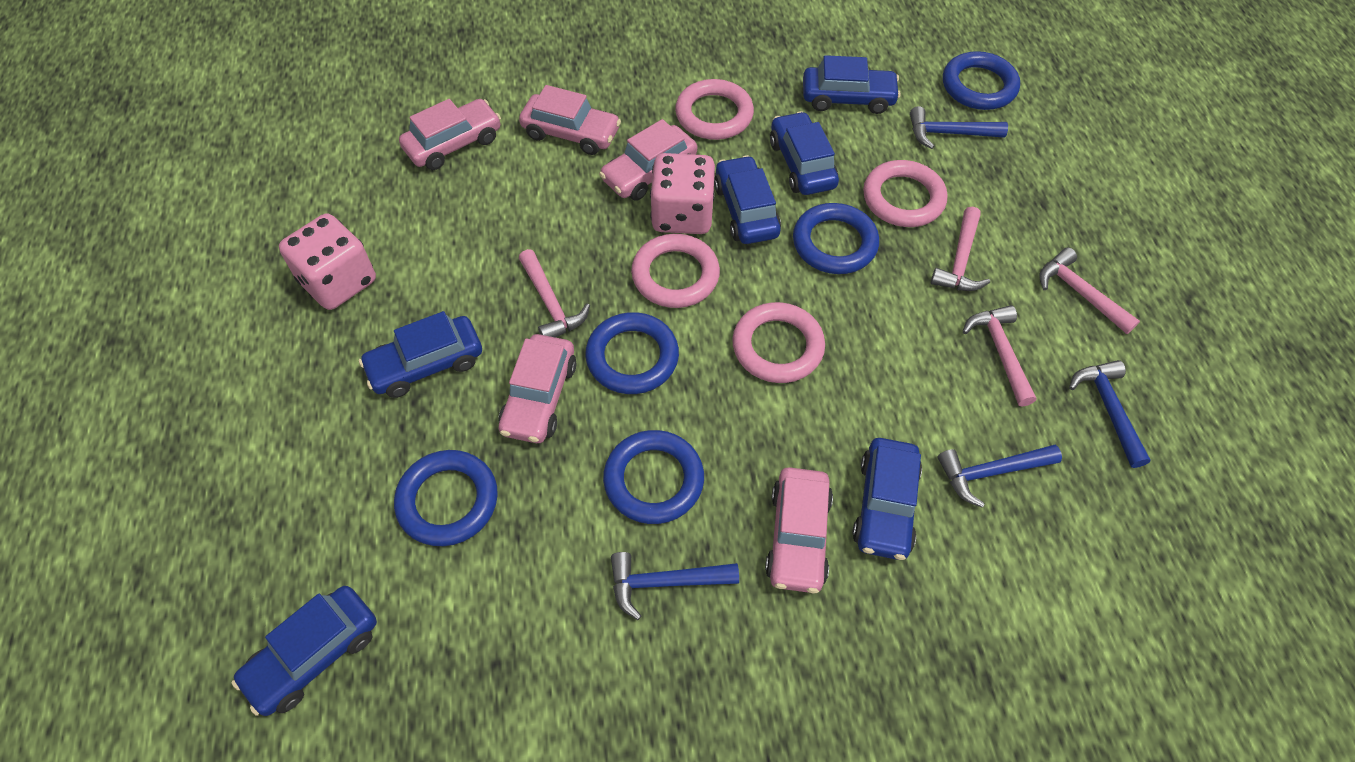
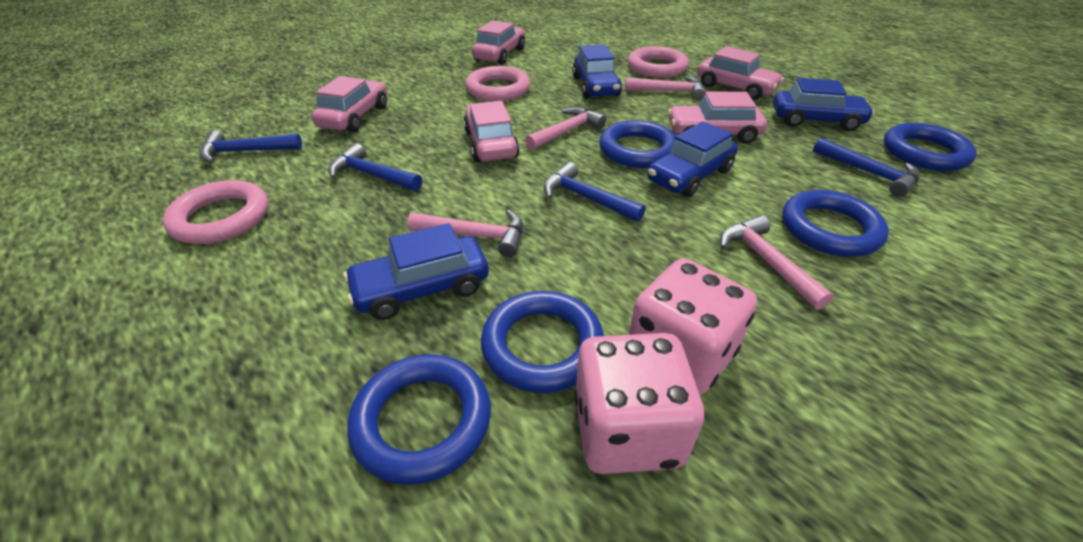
blue car: [232,586,377,716] [359,311,482,398] [714,155,781,244] [770,111,839,195] [803,55,901,114] [852,438,922,560] = 6 -> [343,223,489,320] [572,45,622,98] [647,121,738,197] [773,78,875,131] = 4
pink ring: [631,234,720,308] [675,79,754,140] [732,302,825,383] [863,160,947,227] = 4 -> [163,180,268,244] [465,66,530,101] [628,46,689,78] = 3

